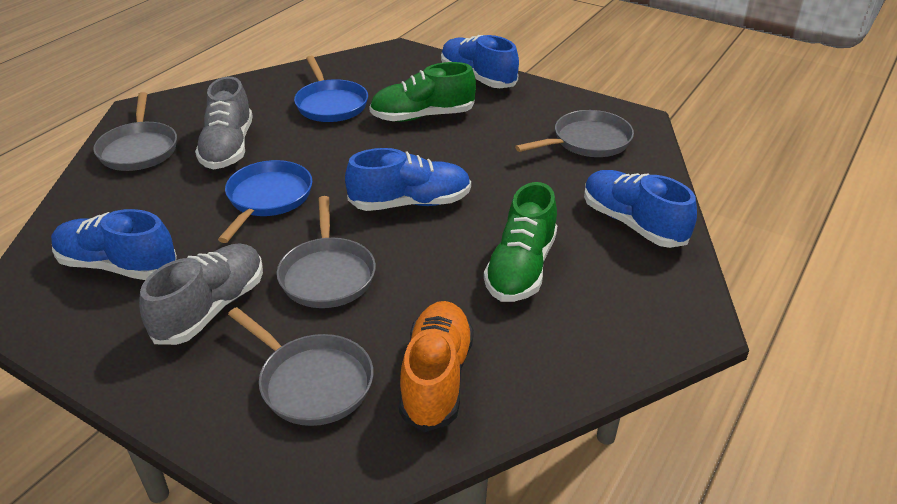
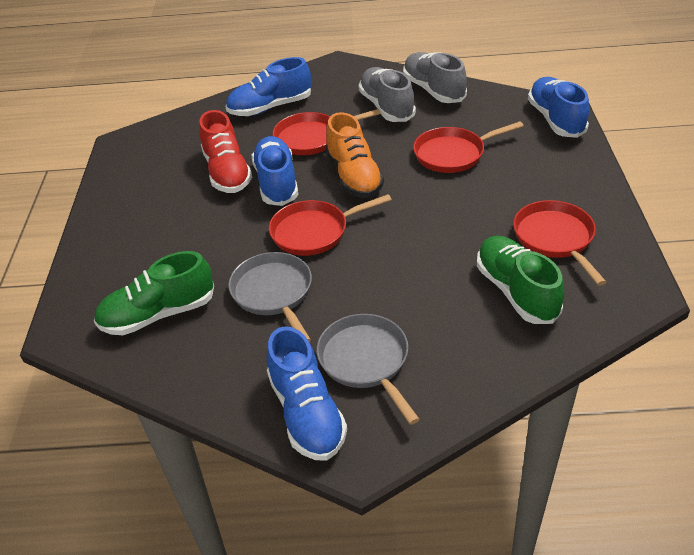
blue pan: [218,160,312,243] [294,56,368,122] = 2 -> none = 0
grey pan: [93,92,177,171] [228,307,373,426] [277,196,376,308] [515,110,634,157] = 4 -> [228,252,312,342] [317,314,420,425] = 2
red pan: none = 0 -> [269,194,392,256] [273,109,381,155] [413,121,523,173] [513,200,606,286] = 4
red shoe: none = 0 -> [199,110,252,193] = 1

